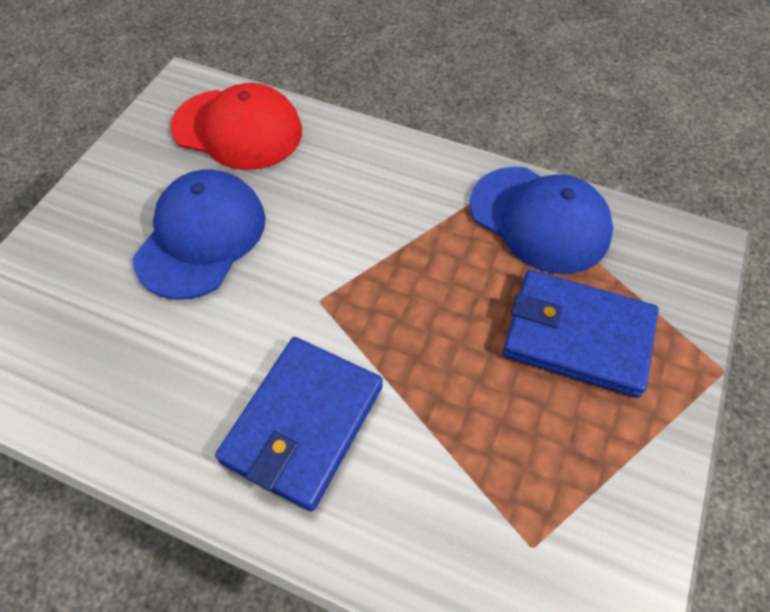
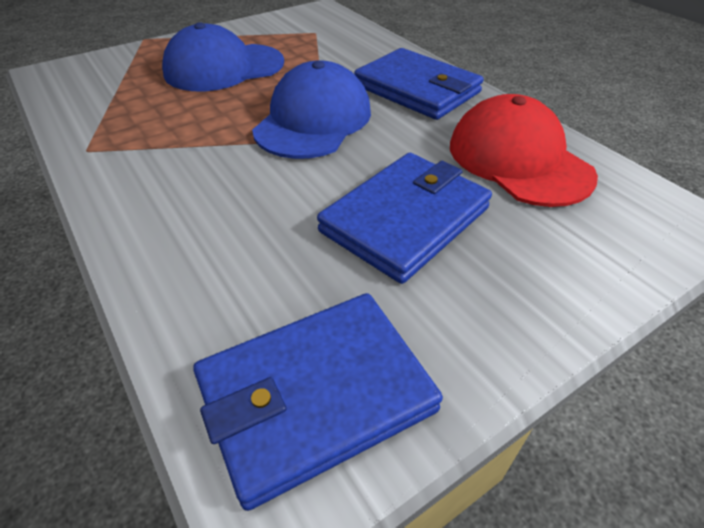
blue wallet: [215,337,383,511] [503,270,659,398] = 2 -> [193,293,443,511] [317,153,492,284] [354,48,484,120] = 3

